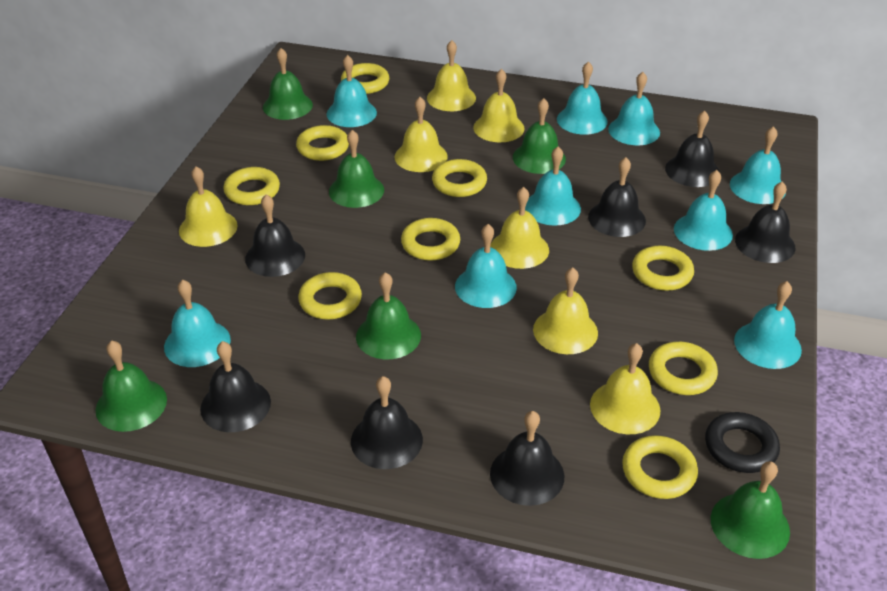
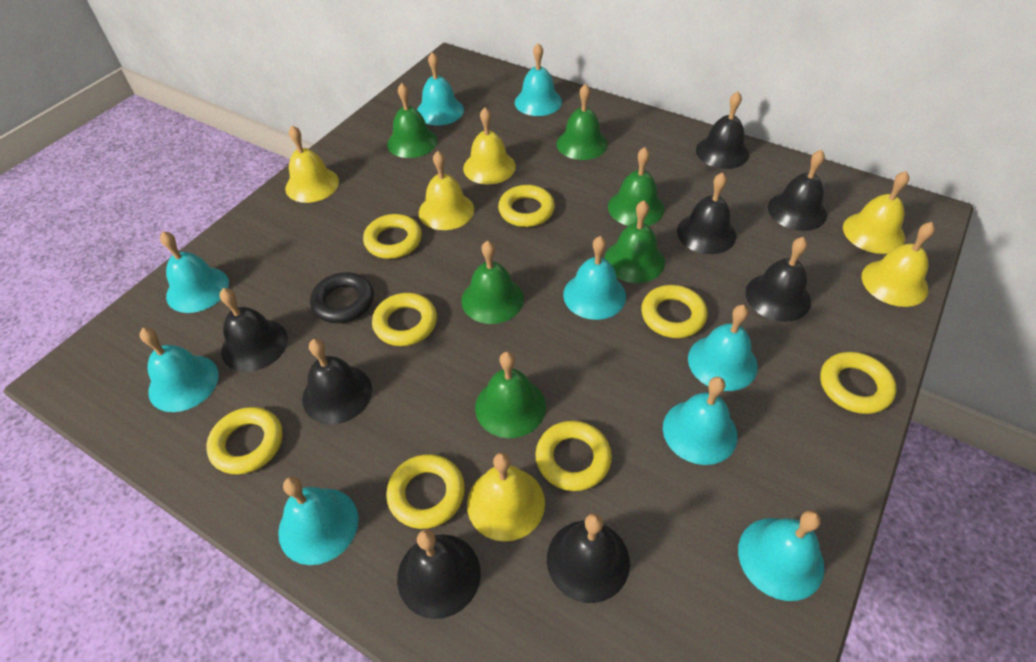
black bell: [200,341,271,432] [245,194,305,277] [351,376,423,469] [490,411,564,506] [588,157,646,237] [665,111,720,187] [735,181,795,263] = 7 -> [220,288,288,372] [302,339,372,424] [397,530,481,619] [547,513,630,603] [677,172,736,254] [696,91,749,169] [746,237,811,322] [768,150,827,231] = 8
yellow bell: [179,166,238,247] [394,97,448,172] [427,40,476,111] [473,69,525,142] [490,187,549,269] [533,267,598,354] [590,343,660,434] = 7 -> [285,125,339,203] [419,151,474,230] [463,108,516,185] [467,452,545,541] [843,171,909,254] [862,222,935,307] = 6
yellow ring: [223,167,280,205] [296,125,349,161] [298,272,362,320] [341,63,389,94] [401,218,460,261] [432,159,487,197] [622,435,698,499] [632,246,694,291] [649,342,718,395] = 9 -> [206,407,283,475] [363,214,422,259] [372,293,437,346] [386,454,465,529] [498,185,555,227] [535,421,612,491] [641,285,708,338] [820,352,897,414] = 8

